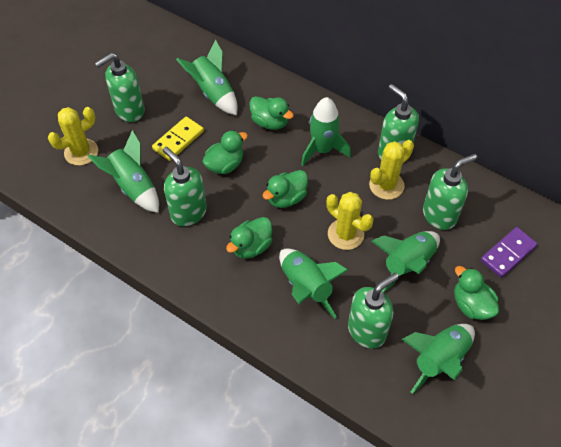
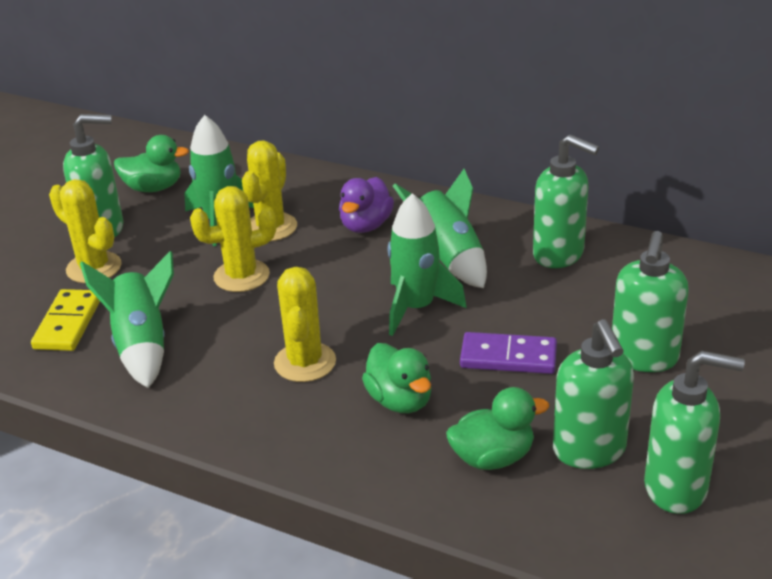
green duck: [202,130,248,174] [226,217,272,259] [249,96,294,130] [262,170,308,208] [454,266,499,320] = 5 -> [114,135,189,192] [362,343,432,413] [446,387,549,470] = 3
green rocket: [88,130,159,213] [176,40,238,115] [279,248,348,319] [301,97,351,166] [372,231,440,293] [402,324,475,394] = 6 -> [80,251,174,388] [184,115,254,246] [388,193,466,336] [393,169,487,289] = 4
purple duck: none = 0 -> [339,177,394,233] = 1
yellow cactus: [48,107,98,165] [326,192,374,250] [369,140,414,200] = 3 -> [49,179,122,283] [190,186,276,292] [242,140,297,241] [274,267,336,382] = 4

